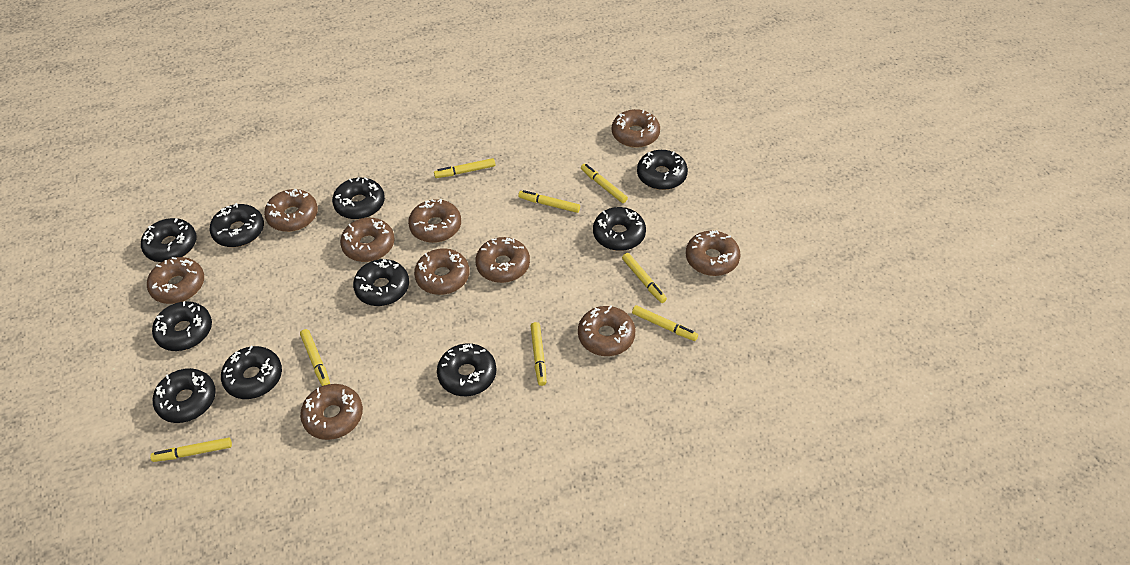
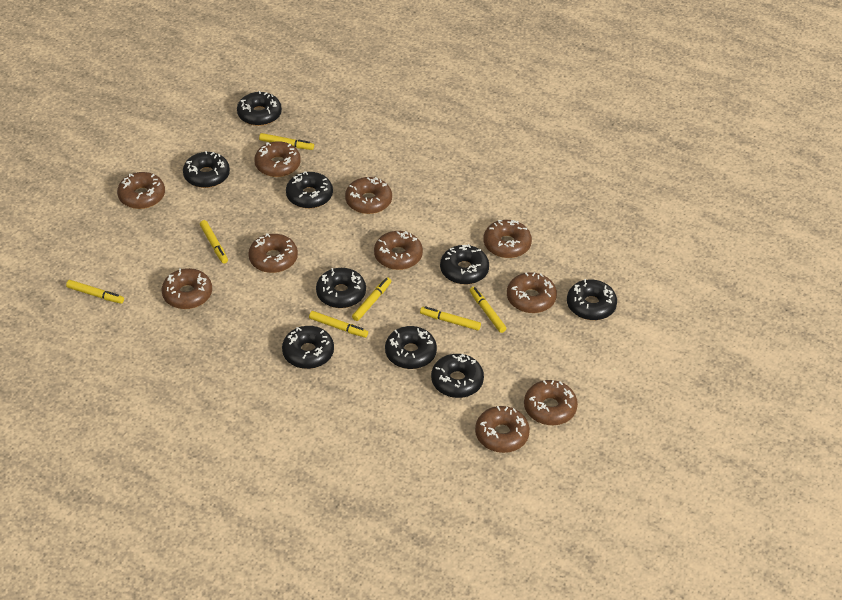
black donut: [141,218,197,262] [152,301,212,351] [153,368,216,423] [210,203,264,247] [221,346,282,399] [332,177,385,219] [353,259,409,306] [437,343,496,396] [593,207,646,251] [637,150,688,190] = 10 -> [183,151,230,188] [237,91,282,126] [282,326,334,369] [286,171,333,209] [316,268,366,308] [385,326,437,369] [431,354,484,398] [440,244,489,285] [567,279,617,320] = 9
yellow marker: [150,438,232,462] [300,329,330,386] [434,158,495,178] [518,190,580,213] [531,322,546,386] [581,164,628,203] [622,253,667,303] [632,305,698,341] = 8 -> [66,280,124,304] [200,220,228,264] [259,133,314,150] [309,311,368,338] [352,277,391,321] [420,306,481,331] [470,287,507,333] = 7

